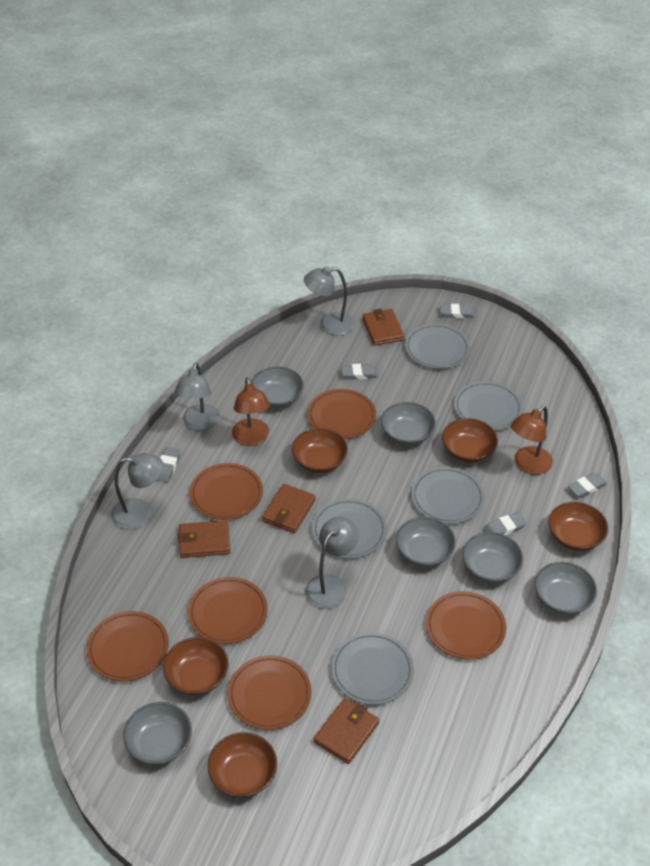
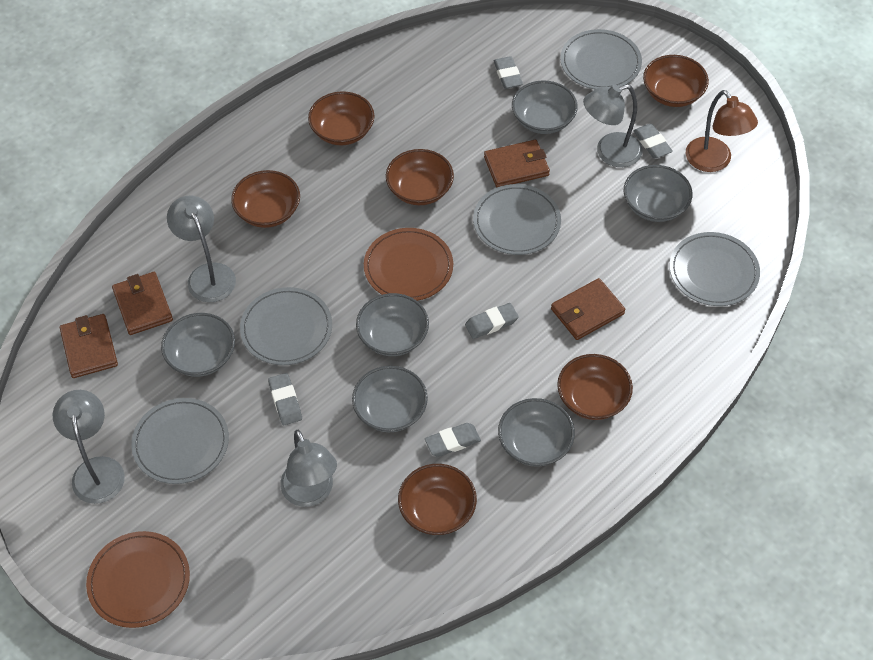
brown bowl: [163,637,229,695] [208,732,277,797] [292,428,348,473] [442,418,498,463] [549,502,608,551] = 5 -> [231,170,300,228] [308,91,375,145] [386,149,454,205] [398,464,477,535] [557,354,633,420] [643,55,709,107] = 6
brown lamp: [232,377,270,446] [511,406,553,475] = 2 -> [686,90,758,172] = 1
brown plate: [87,611,169,682] [188,577,268,644] [190,463,263,520] [228,655,312,730] [307,389,376,439] [426,591,506,660] = 6 -> [86,531,190,628] [364,228,453,301] = 2

